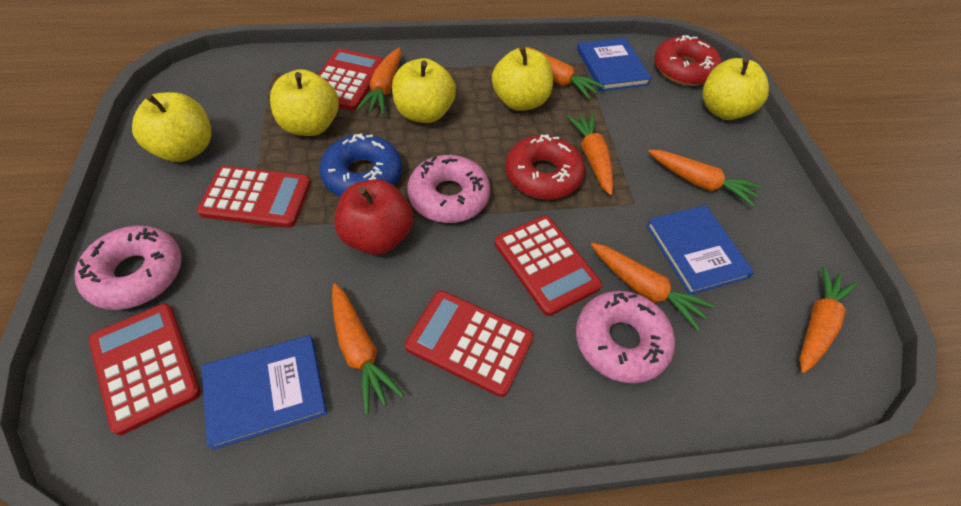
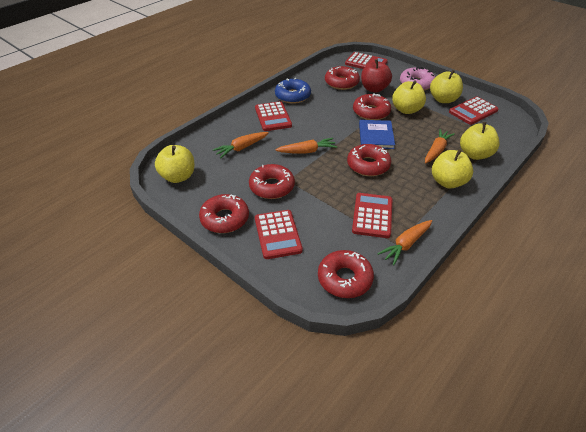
blue book: [202,335,327,450] [577,38,652,91] [646,205,754,295] = 3 -> [359,120,395,149] = 1
orange carrot: [332,283,405,414] [356,48,401,115] [521,46,605,100] [566,113,613,195] [591,243,714,330] [648,150,762,207] [799,266,858,373] = 7 -> [213,132,269,158] [275,138,337,153] [377,220,432,265] [425,129,455,163] = 4
pink donut: [75,225,182,310] [408,155,490,223] [576,291,675,383] = 3 -> [400,67,435,91] = 1
red donut: [505,135,585,199] [654,35,722,86] = 2 -> [199,194,249,233] [249,164,295,199] [318,250,374,298] [325,66,360,90] [347,144,391,176] [353,93,391,120] = 6

